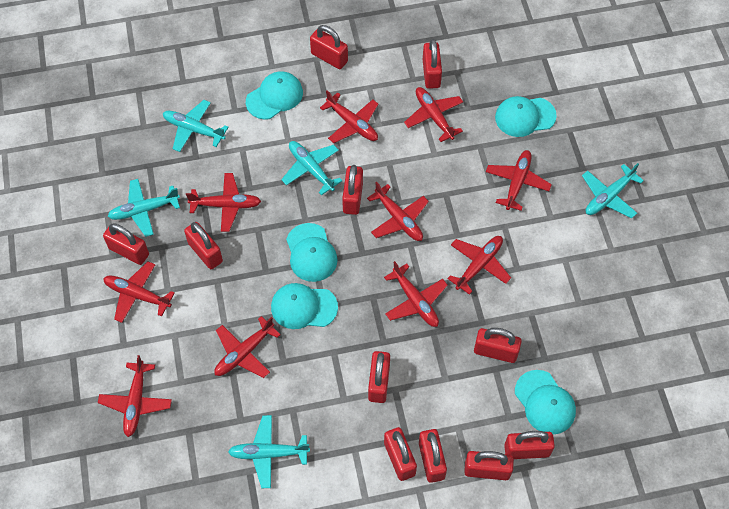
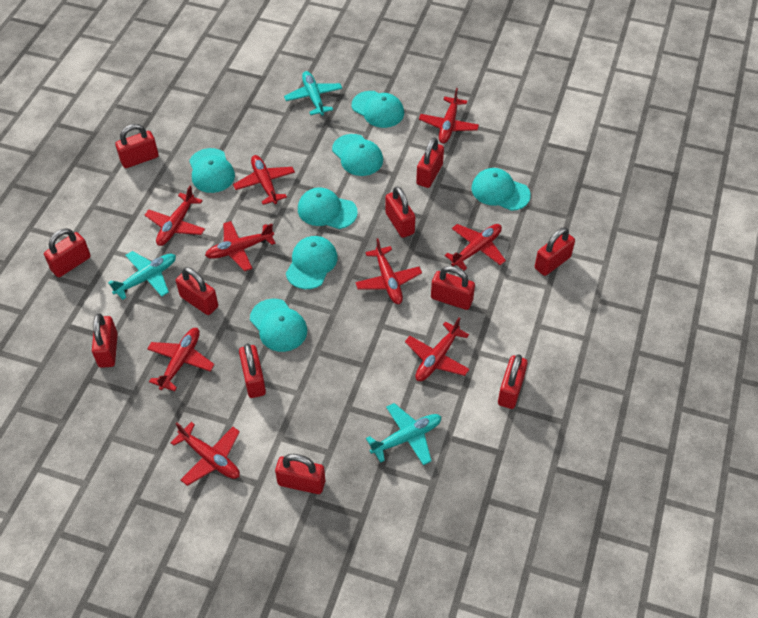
red plane: [98,355,172,437] [103,261,175,323] [186,173,261,232] [214,316,281,378] [320,91,378,143] [367,182,429,241] [384,261,448,327] [404,87,463,142] [447,236,511,295] [486,150,552,211] = 10 -> [145,186,205,246] [147,328,215,391] [170,422,240,486] [205,221,276,271] [233,155,295,205] [355,238,422,304] [405,318,470,381] [419,88,479,143] [445,224,506,271] = 9
turquoise cap: [246,71,303,120] [271,283,338,329] [286,223,338,282] [495,96,557,137] [515,370,576,434] = 5 -> [189,148,235,193] [250,299,307,352] [286,236,338,289] [298,187,358,229] [332,134,383,176] [352,91,404,128] [472,168,531,211] = 7
turquoise plane: [108,179,180,237] [163,100,229,152] [228,415,310,488] [281,141,342,195] [582,163,644,218] = 5 -> [108,251,176,300] [284,71,342,116] [366,403,442,466] = 3

